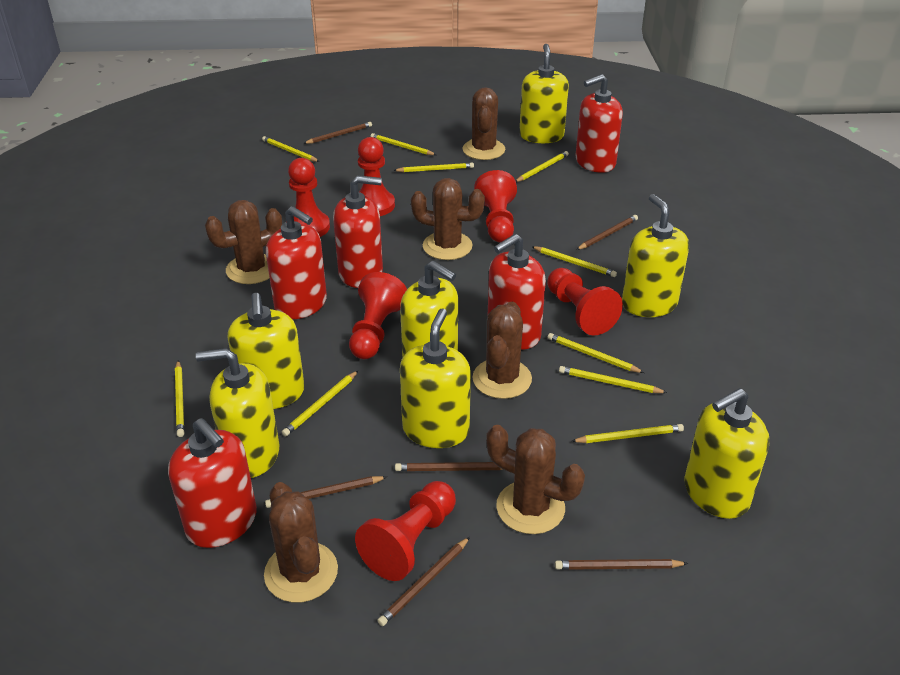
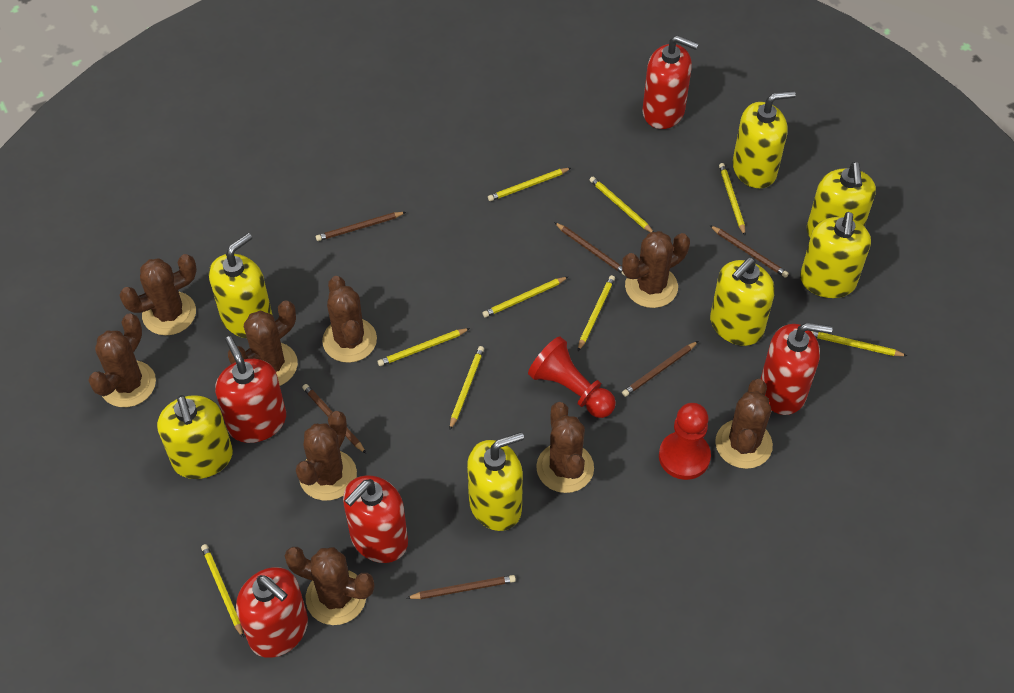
brown cactus: [205,200,282,284] [264,482,338,603] [411,178,485,260] [463,87,505,160] [472,302,532,399] [486,425,585,534] = 6 -> [88,313,156,407] [119,254,197,335] [228,300,298,386] [285,547,374,625] [296,411,357,501] [322,276,377,363] [536,402,594,493] [622,231,690,308] [715,379,773,469] = 9
red pawn: [288,158,330,237] [349,272,407,359] [355,481,456,581] [358,137,395,216] [474,170,517,242] [547,268,623,336] = 6 -> [528,336,616,418] [659,403,711,480] = 2
yellow pencil: [175,361,185,437] [262,136,320,162] [282,371,358,437] [370,133,436,155] [393,163,474,172] [516,151,569,182] [531,246,617,277] [548,333,644,373] [559,366,667,393] [572,424,684,443] = 10 -> [201,544,243,637] [378,328,470,366] [450,346,484,430] [482,277,568,317] [488,168,571,201] [578,275,615,351] [590,176,654,232] [719,163,745,235] [811,331,907,356] = 9

